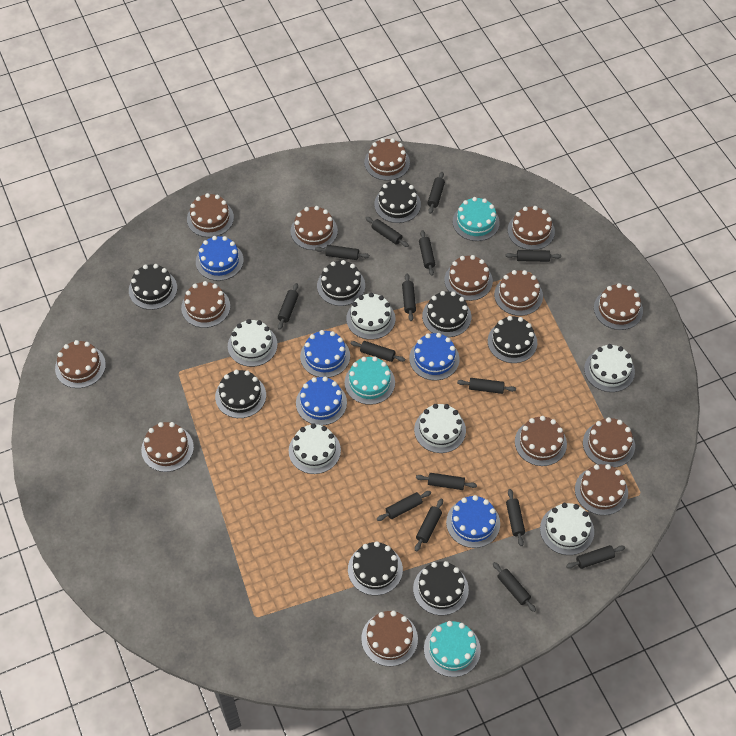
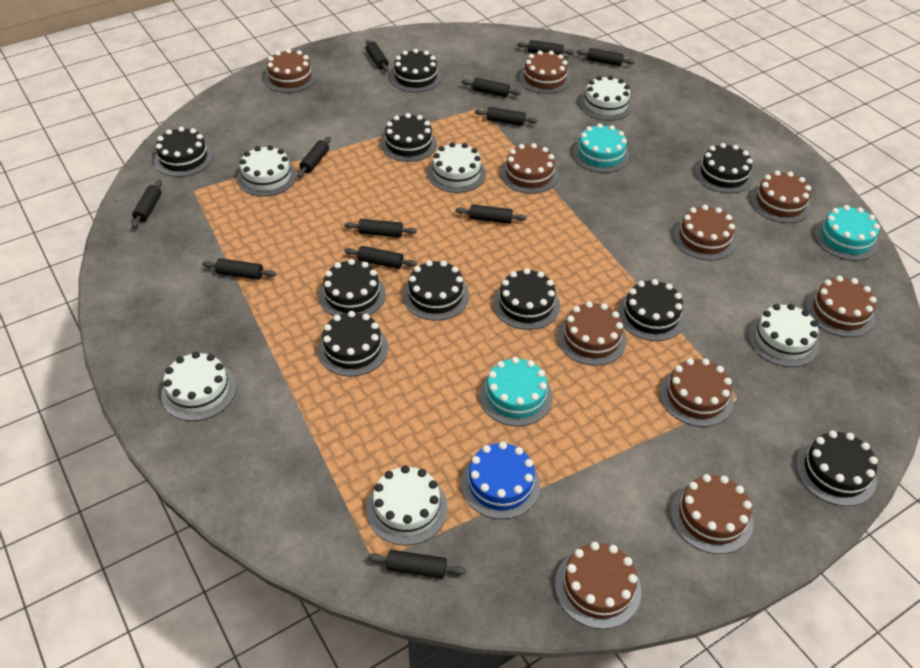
black cake: [129,264,177,310] [215,370,266,418] [317,260,365,306] [348,541,403,595] [374,180,421,223] [413,561,469,615] [422,291,471,337] [488,316,537,363] = 8 -> [154,127,213,177] [317,311,388,377] [319,259,386,317] [381,113,437,162] [390,49,442,92] [403,260,469,321] [493,268,560,330] [617,279,686,341] [695,143,754,194] [796,431,878,506] = 10
black rolling pin: [278,283,298,330] [315,245,370,260] [350,341,405,362] [365,217,409,247] [377,491,431,521] [402,274,416,321] [415,499,443,552] [416,473,477,490] [419,230,435,276] [428,172,445,214] [457,378,516,394] [493,562,536,612] [506,250,561,262] [506,489,525,546] [566,545,625,569] = 15 -> [132,180,162,228] [202,258,276,280] [297,137,331,177] [344,219,417,237] [344,246,417,269] [366,40,389,72] [368,550,466,579] [456,204,527,224] [462,78,521,97] [475,107,537,126] [517,40,575,55] [576,48,635,66] = 12
blue cake: [196,236,244,281] [296,377,347,425] [300,330,350,378] [409,333,459,380] [446,495,500,548] = 5 -> [461,442,540,519] = 1
brown cake: [55,340,106,388] [141,422,194,472] [181,281,230,328] [187,193,234,237] [291,206,338,250] [361,611,418,666] [364,138,410,181] [444,255,493,301] [494,270,543,316] [508,206,555,250] [515,416,567,466] [575,464,628,515] [583,417,635,468] [594,283,643,330] = 14 -> [264,49,317,93] [500,143,559,194] [519,50,571,94] [555,542,641,629] [557,301,627,366] [660,358,734,427] [671,474,753,554] [673,205,736,260] [750,171,811,223] [806,276,876,337] = 10

